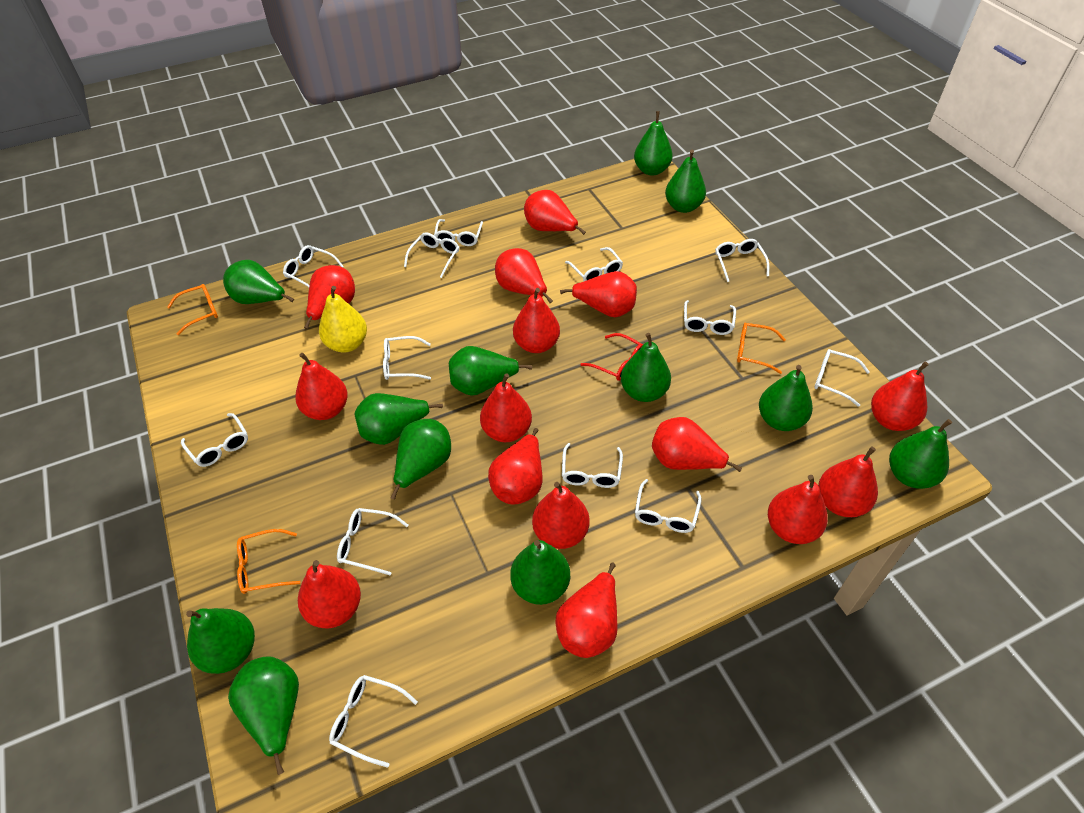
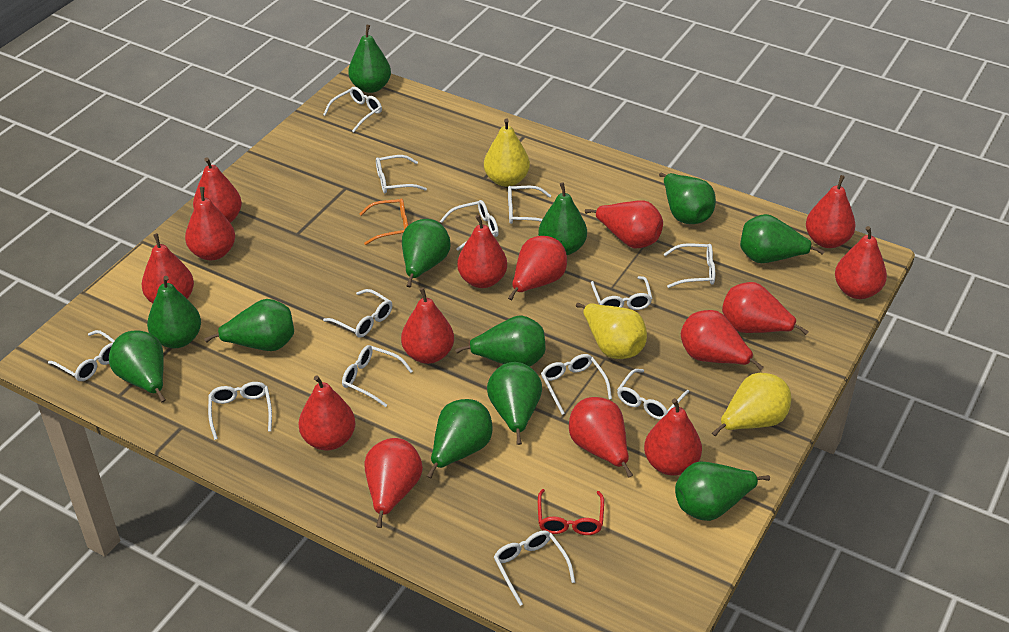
orange glasses: [167,284,218,335] [237,529,301,594] [737,323,786,374] = 3 -> [360,198,408,245] = 1
yellow pear: [319,286,367,353] = 1 -> [484,118,530,187] [576,303,647,359] [712,373,791,437] = 3

